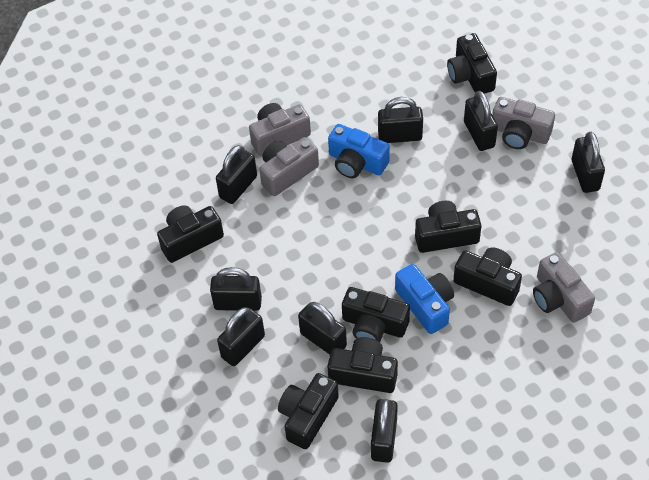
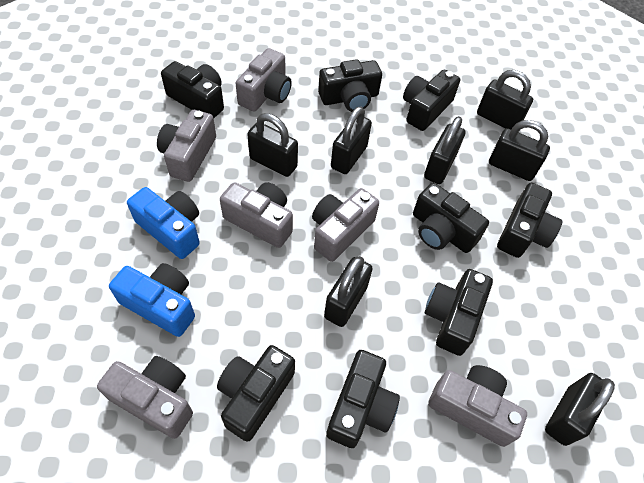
black camera: [157,205,224,263] [278,373,339,449] [327,337,398,393] [342,287,410,342] [415,201,481,253] [447,33,497,94] [453,247,522,306] = 7 -> [161,61,224,118] [217,345,295,442] [318,59,382,112] [326,350,400,448] [403,70,460,131] [413,183,489,253] [425,269,493,356] [497,183,562,258] = 8
black padlock: [210,267,262,311] [216,145,257,204] [217,307,265,366] [298,302,347,355] [371,399,398,463] [378,97,423,143] [464,91,498,151] [572,132,605,193] = 8 -> [247,113,298,177] [324,256,373,327] [331,106,372,174] [424,116,465,184] [477,70,533,130] [489,120,550,181] [545,373,615,446] = 7
grey camera: [249,103,311,156] [259,137,319,196] [492,97,555,149] [533,252,595,323] = 4 -> [97,356,193,439] [157,110,216,182] [220,182,293,248] [235,48,292,112] [312,188,379,262] [428,365,527,447] = 6

